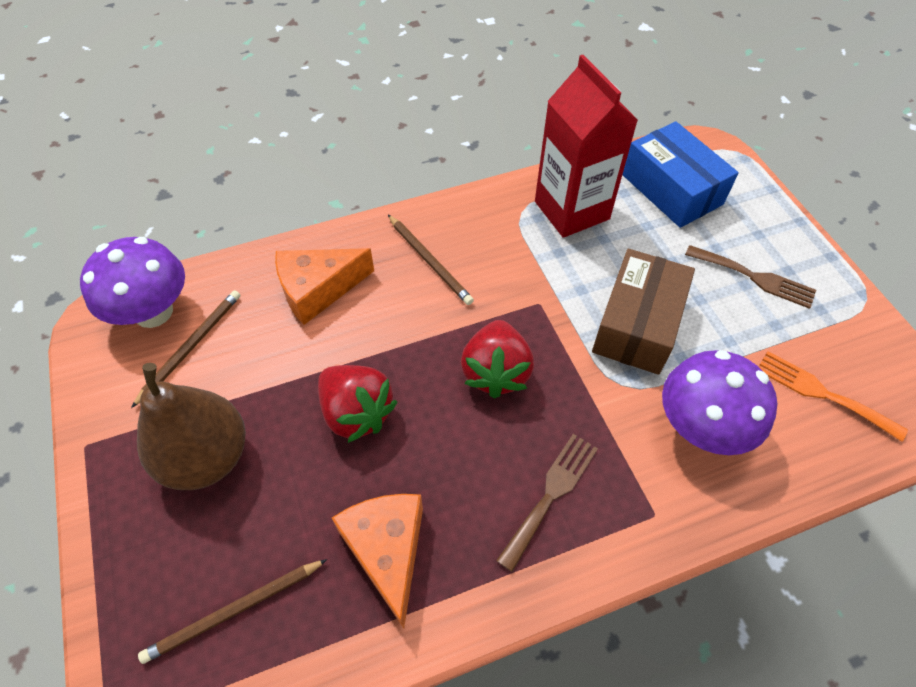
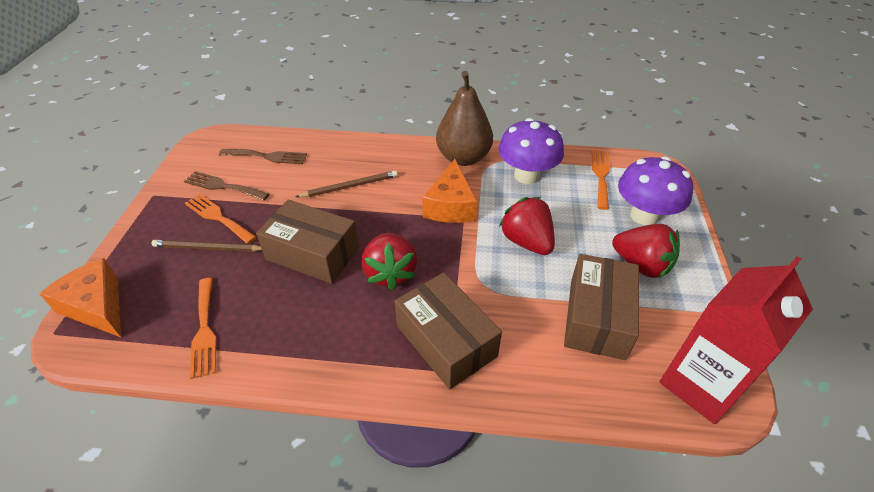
blue box: [623,121,739,228] = 1 -> none = 0
brown box: [592,249,695,375] = 1 -> [256,200,359,284] [395,272,502,390] [564,254,639,360] = 3
brown pencil: [131,290,240,408] [138,559,327,664] [388,215,474,305] = 3 -> [151,240,262,252] [296,170,398,197] = 2
orange fork: [759,351,908,442] = 1 -> [185,194,257,244] [190,278,216,379] [592,150,610,210] = 3
red strawberry: [318,365,397,443] [461,320,534,399] = 2 -> [362,233,418,290] [499,197,555,255] [612,224,680,278] = 3

